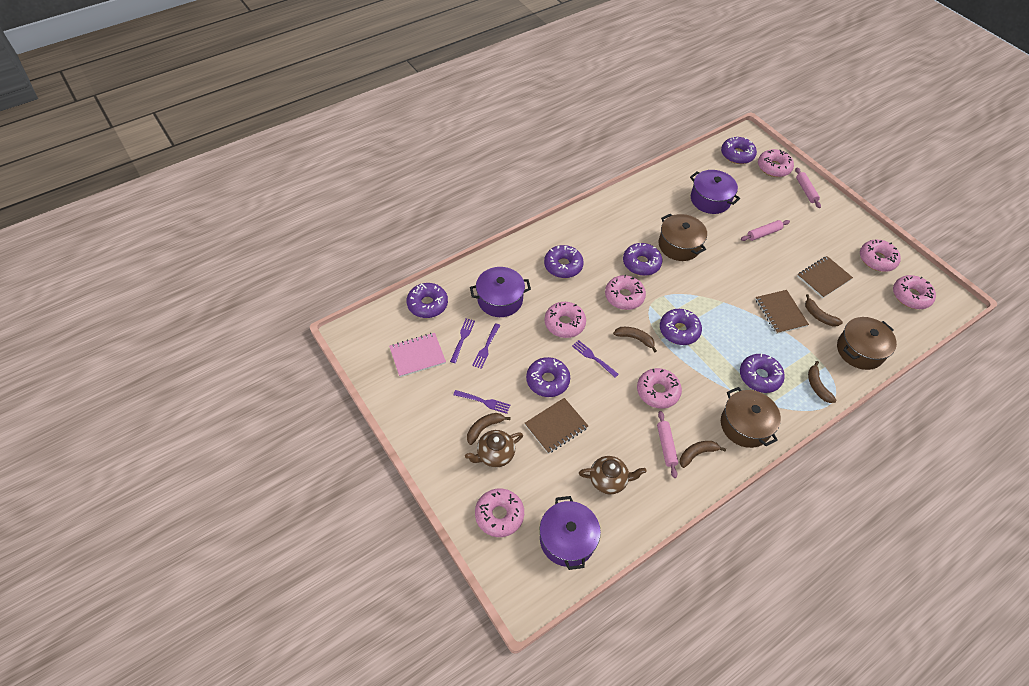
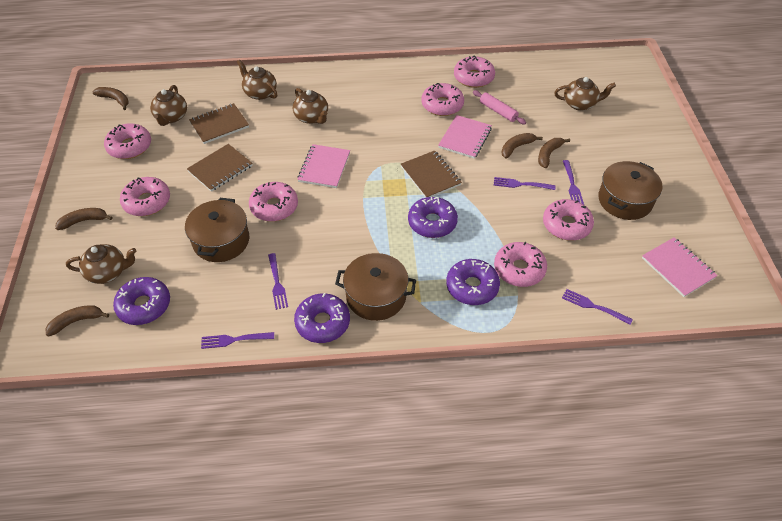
brown teapot: [465,430,523,467] [579,456,647,495] = 2 -> [66,244,136,284] [150,85,187,126] [237,60,277,100] [293,88,328,124] [554,77,616,111] = 5
pink notebook: [389,333,446,377] = 1 -> [297,144,350,188] [438,115,492,159] [642,237,718,297] = 3
pink rolling pin: [657,411,678,478] [741,220,790,241] [795,168,821,208] = 3 -> [473,90,526,124] = 1
purple donut: [407,283,448,318] [526,357,570,397] [544,245,584,278] [623,243,662,276] [660,309,702,345] [721,137,757,164] [740,354,785,393] = 7 -> [113,277,170,325] [294,293,350,343] [408,197,458,238] [446,259,500,305] = 4
purple fork: [450,318,475,363] [453,390,510,414] [472,323,500,369] [572,340,619,378] = 4 -> [201,332,274,349] [268,253,288,310] [494,177,556,190] [562,289,633,325] [563,160,584,204] = 5
purple pot: [470,267,531,317] [540,496,601,570] [690,170,740,214] = 3 -> none = 0

